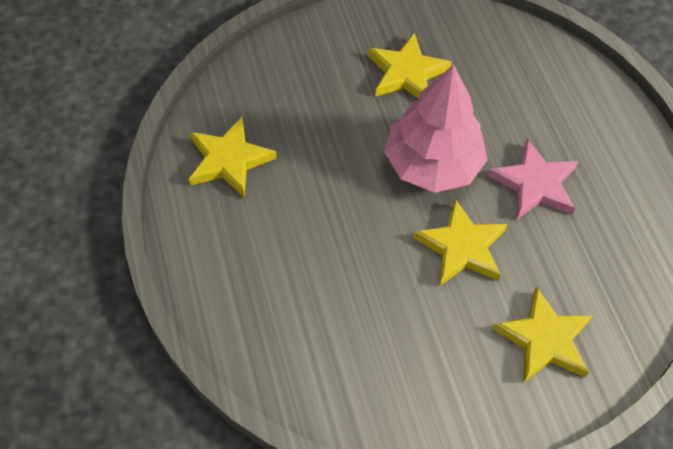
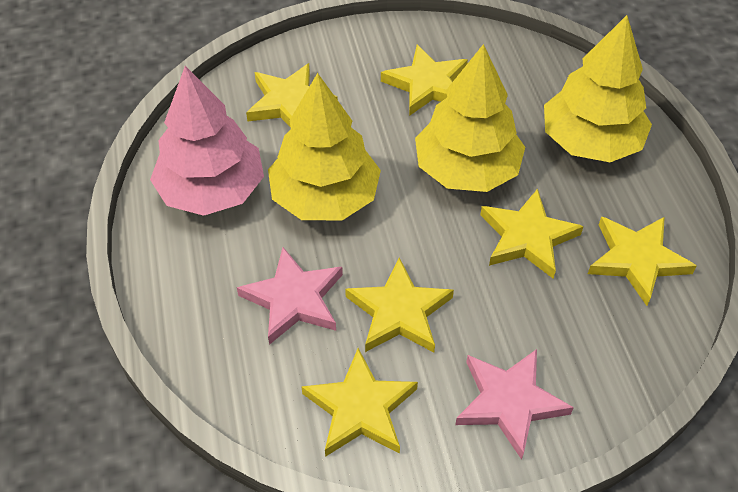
pink star: [488,139,579,220] = 1 -> [237,247,343,345] [455,349,574,460] = 2
yellow star: [189,117,277,198] [368,32,452,98] [413,199,508,285] [493,287,593,383] = 4 -> [246,63,338,128] [302,348,418,457] [345,258,454,353] [381,45,468,116] [480,189,584,279] [588,216,697,306] = 6
yellow tree: none = 0 -> [268,73,381,220] [415,44,525,192] [544,15,652,162] = 3

